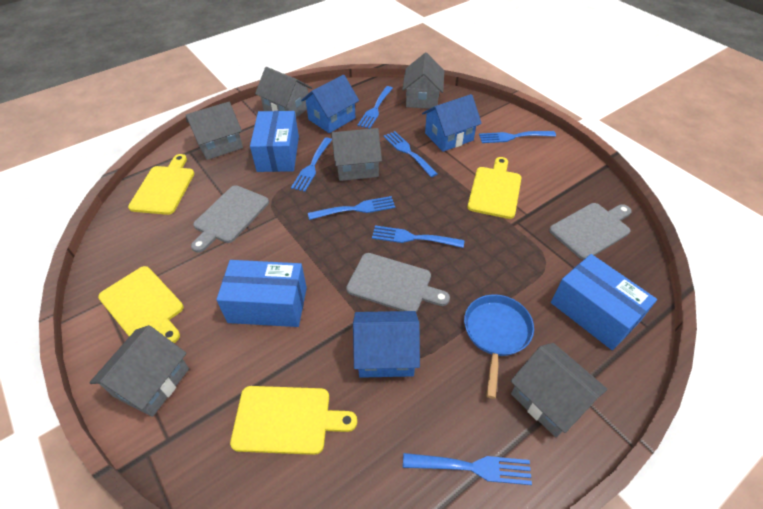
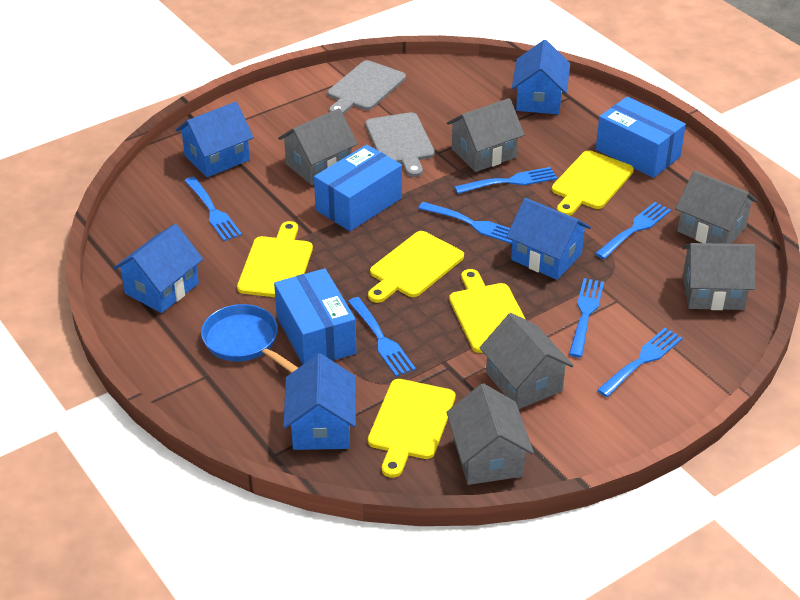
blue house: [301,75,359,133] [353,311,420,378] [422,94,482,152] = 3 -> [113,224,203,313] [176,102,254,177] [283,353,356,450] [506,198,591,280] [512,40,570,114] = 5
grey cutting board: [191,185,269,253] [346,253,450,312] [549,203,632,260] = 3 -> [328,60,406,115] [365,112,435,177] = 2
yellow cutting board: [98,266,183,343] [128,154,195,215] [230,386,357,455] [467,157,521,219] = 4 -> [237,221,313,297] [368,231,464,303] [368,379,455,478] [449,269,526,353] [552,150,634,216] = 5

